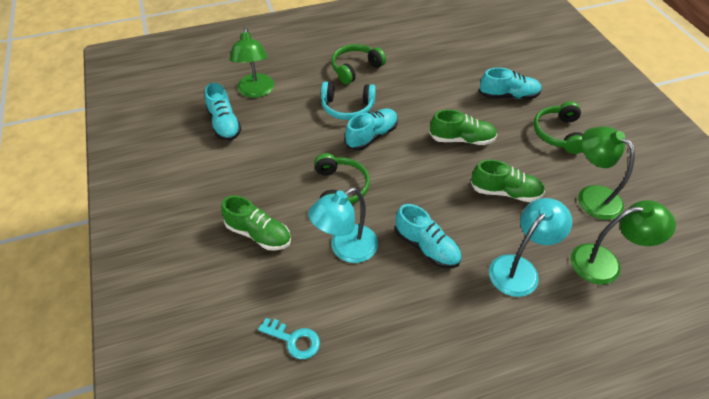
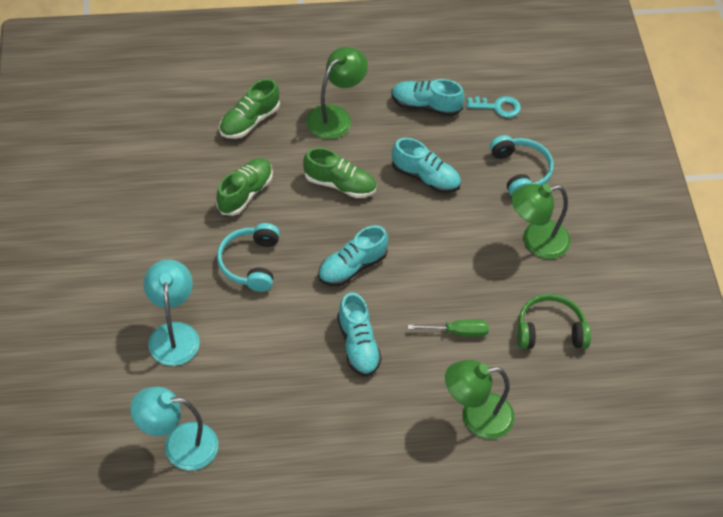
green headphones: [314,153,370,204] [332,44,386,84] [534,101,583,154] = 3 -> [517,294,591,349] = 1
green screwdriver: none = 0 -> [408,319,489,337] = 1
turquoise headphones: [321,82,376,120] = 1 -> [217,223,280,292] [490,135,554,196] = 2

